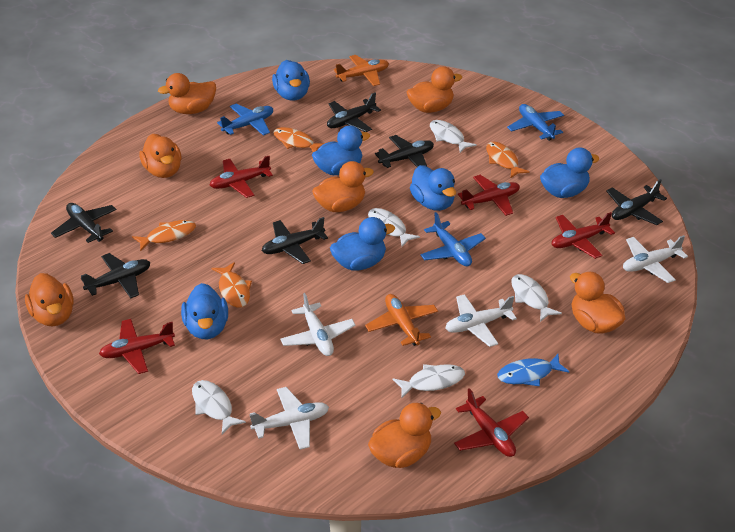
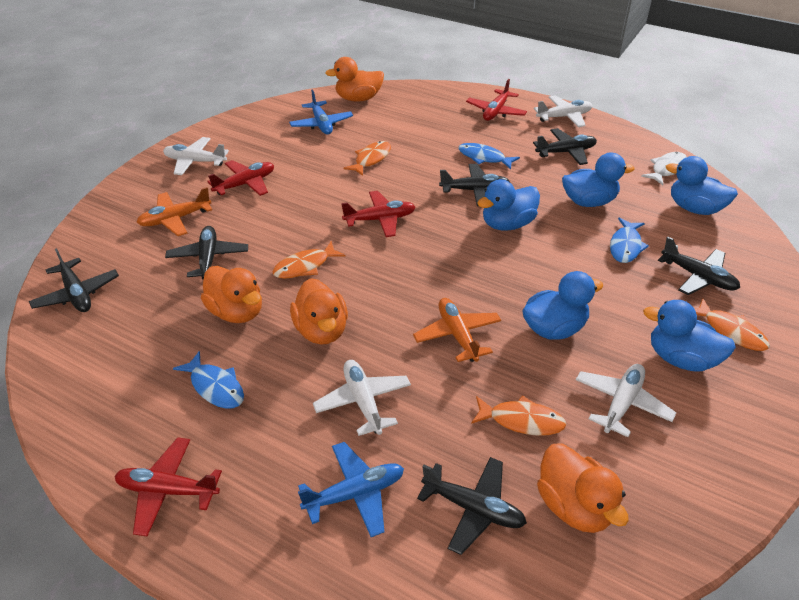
blue duck: [181,283,228,339] [272,60,310,101] [312,126,370,175] [330,217,395,270] [410,165,456,211] [540,147,599,198] = 6 -> [477,179,540,231] [522,271,603,340] [562,152,634,207] [643,300,736,371] [666,156,738,215] = 5
blue fish: [497,354,569,386] = 1 -> [173,351,244,409] [458,143,520,169] [610,218,649,263] = 3
blue plane: [217,104,273,136] [420,212,486,267] [507,104,564,141] = 3 -> [289,90,353,134] [298,442,404,537] = 2
orange duck: [25,273,74,327] [140,134,182,178] [158,73,216,114] [312,161,374,212] [368,403,441,468] [407,66,462,113] [570,272,625,333] = 7 -> [201,266,262,323] [290,278,348,344] [325,57,384,102] [537,443,629,533] = 4
red plane: [99,319,175,374] [210,156,273,198] [454,388,529,457] [458,175,520,216] [552,212,615,259] = 5 -> [115,437,222,536] [207,160,274,196] [341,191,415,237] [466,79,527,121] = 4
white fish: [192,380,246,434] [368,208,420,247] [392,364,465,399] [430,120,477,153] [511,274,562,322] = 5 -> [641,152,687,185] = 1

